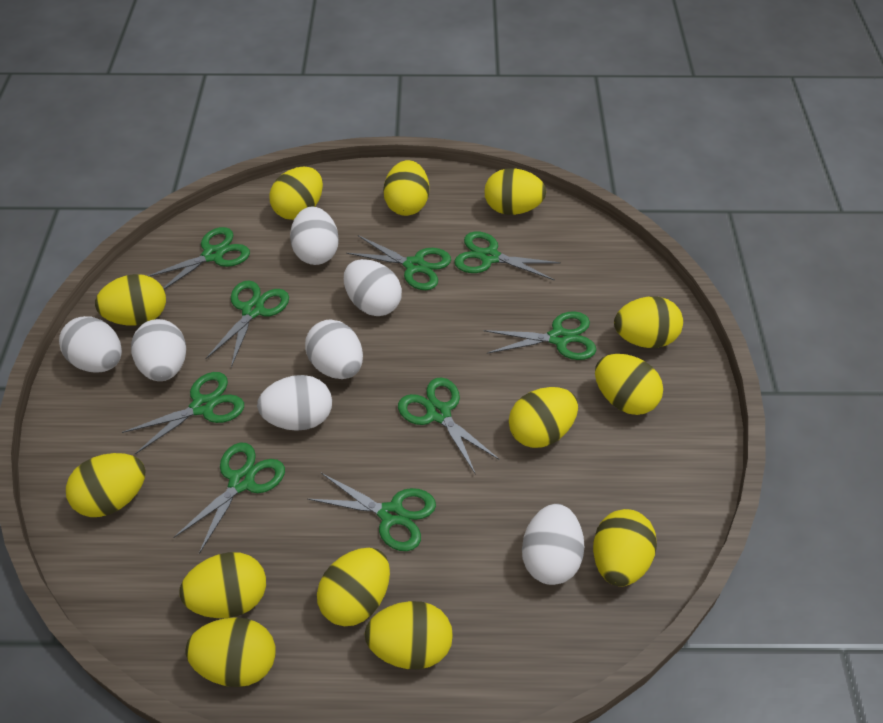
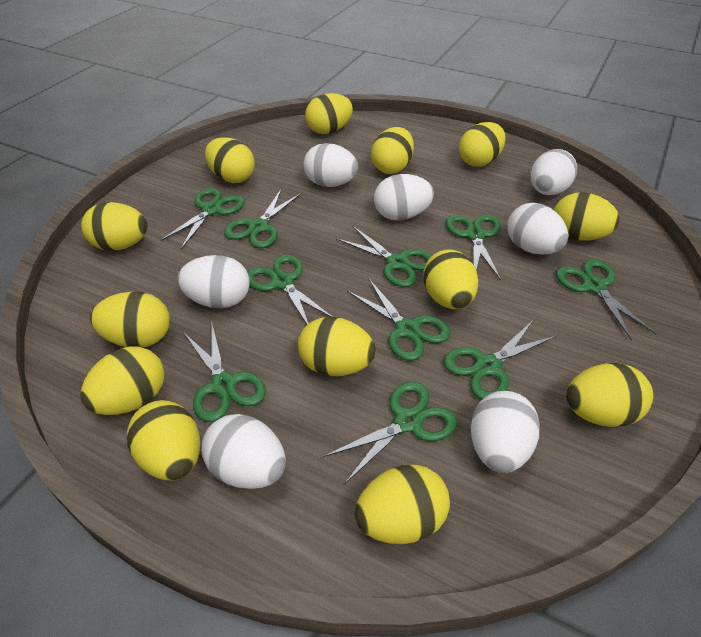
green scissors: [122,372,244,454] [148,227,250,289] [173,443,285,554] [205,281,289,367] [308,473,436,551] [346,235,451,290] [398,377,500,475] [454,231,561,281] [483,311,596,360] = 9 -> [160,188,245,249] [183,324,266,422] [224,190,301,248] [247,255,333,325] [323,382,457,484] [336,225,432,287] [347,279,450,361] [444,319,557,400] [446,214,501,280] [556,259,656,341] = 10

